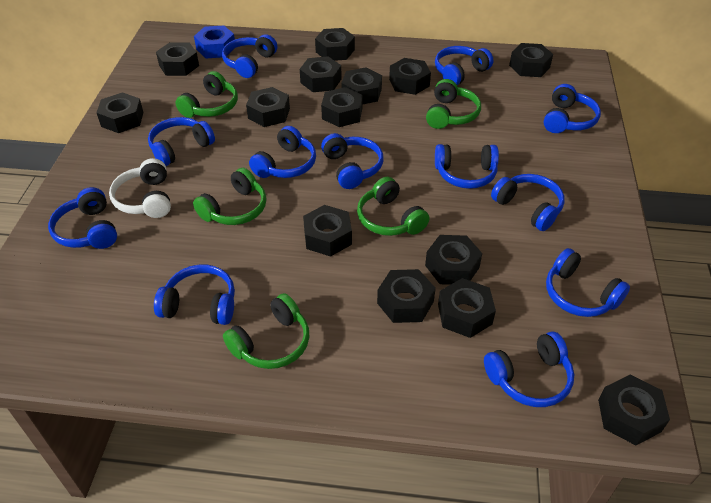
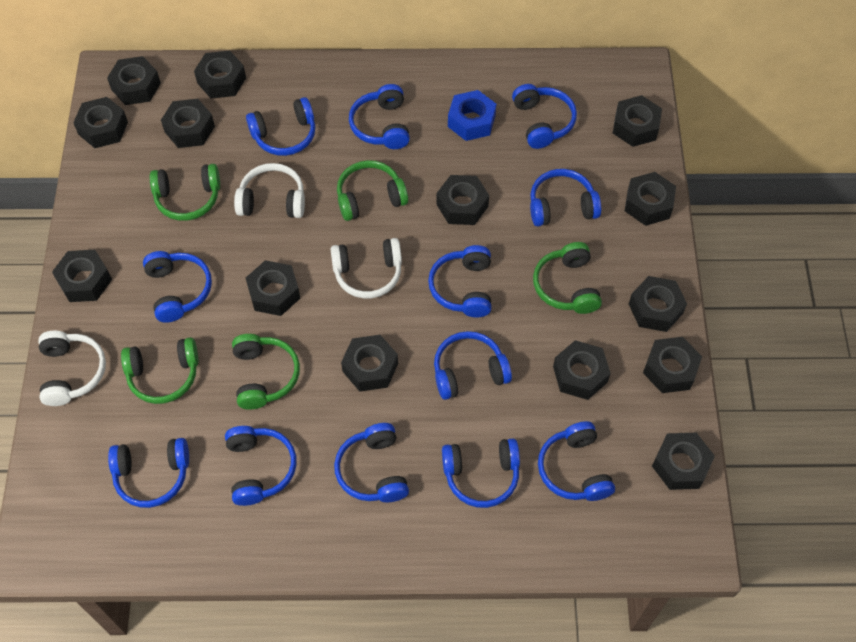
white headphones: [109,158,171,218] = 1 -> [38,331,106,406] [234,163,305,218] [331,238,402,298] = 3

